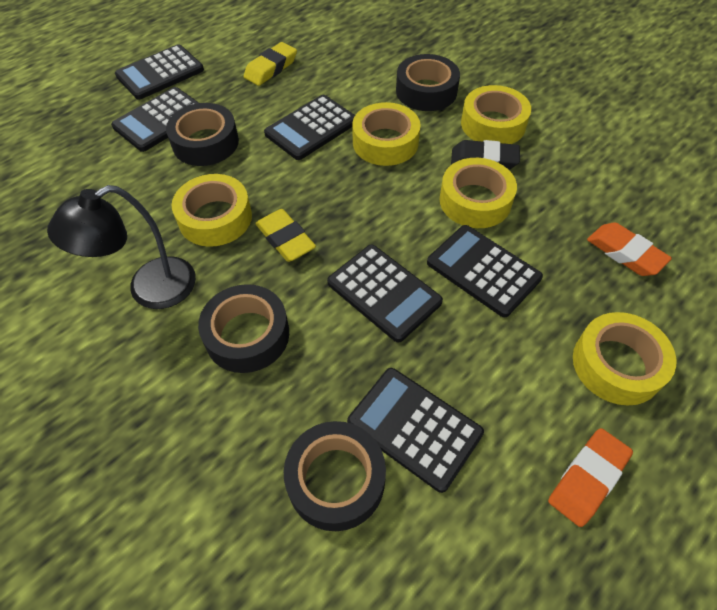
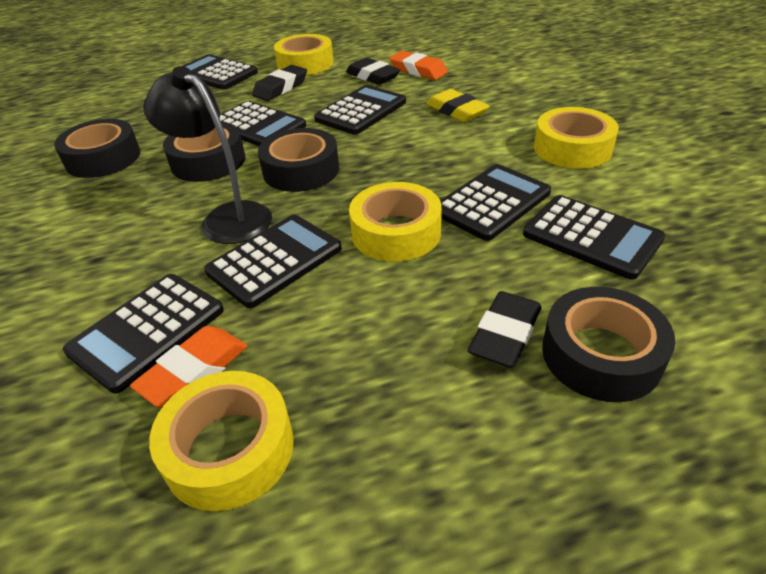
black calculator: [111,87,199,152] [115,44,204,100] [264,95,355,160] [327,245,443,342] [347,368,484,493] [427,225,543,317] = 6 -> [63,274,224,394] [183,54,258,90] [204,215,342,308] [220,101,307,146] [314,85,406,135] [440,164,551,241] [523,195,665,280] = 7
black eraser: [451,140,520,170] = 1 -> [252,65,307,101] [346,58,400,85] [468,291,541,368] = 3
yellow eraser: [244,42,297,86] [255,209,316,262] = 2 -> [427,89,490,122] = 1
yellow tape: [172,174,252,247] [352,102,421,166] [440,158,517,228] [461,85,531,144] [573,312,676,406] = 5 -> [149,371,294,511] [274,34,334,75] [349,182,442,262] [534,107,619,169] = 4

